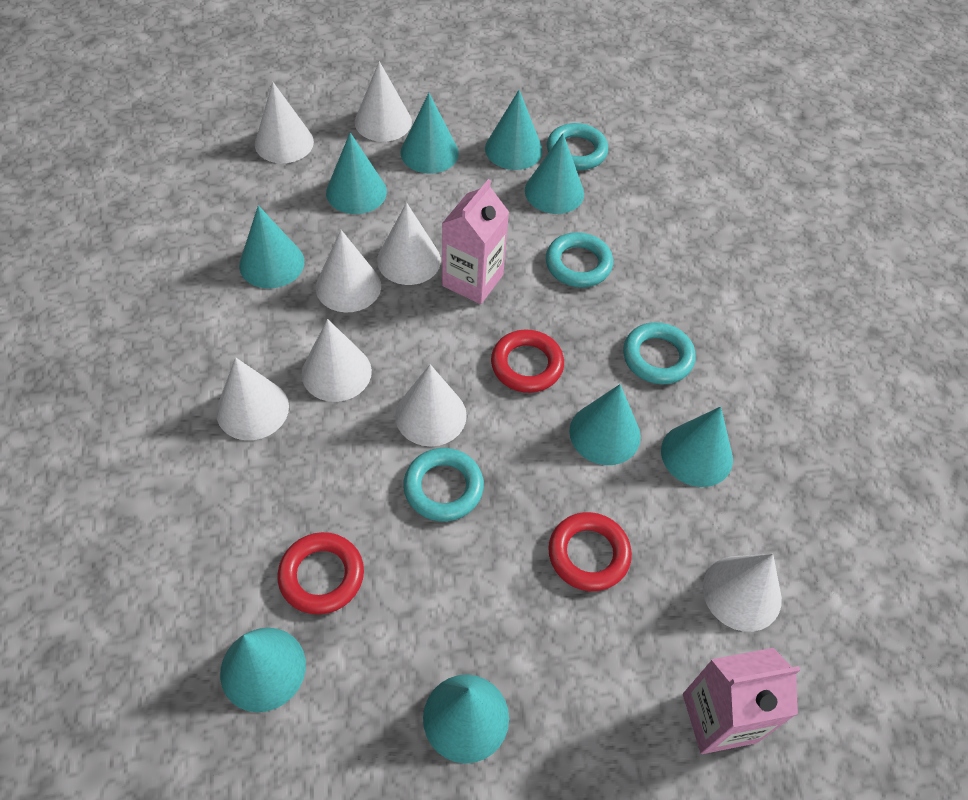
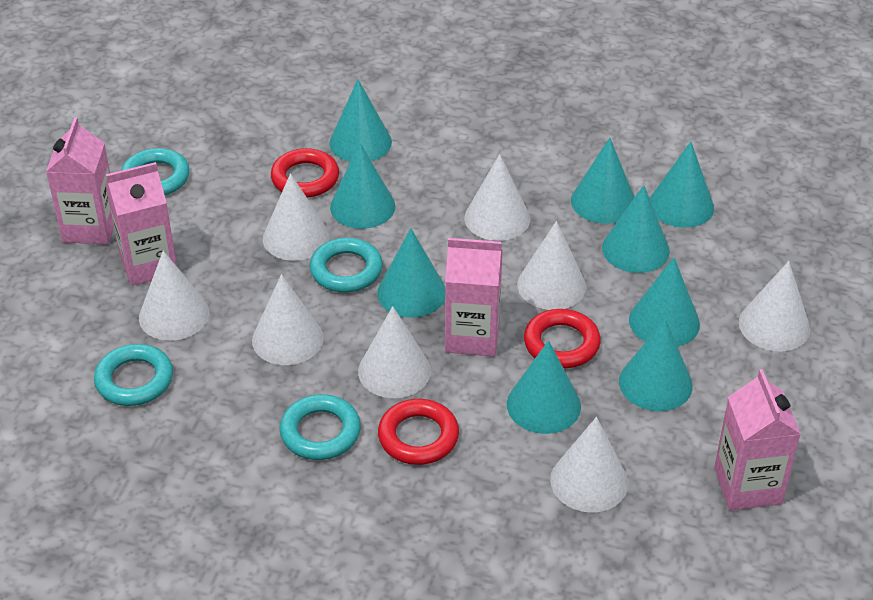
pink carton: [442,179,509,304] [683,648,800,754] = 2 -> [46,117,114,244] [106,162,177,286] [445,238,502,356] [714,369,801,511] = 4

